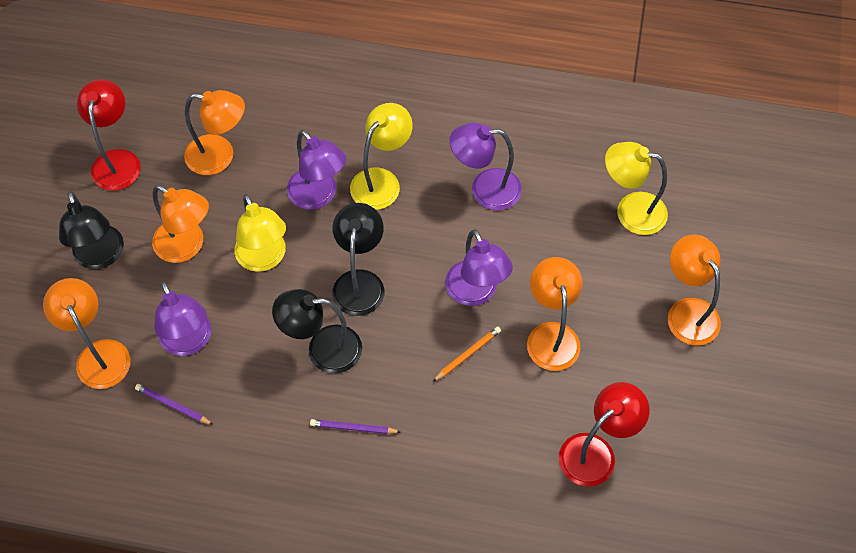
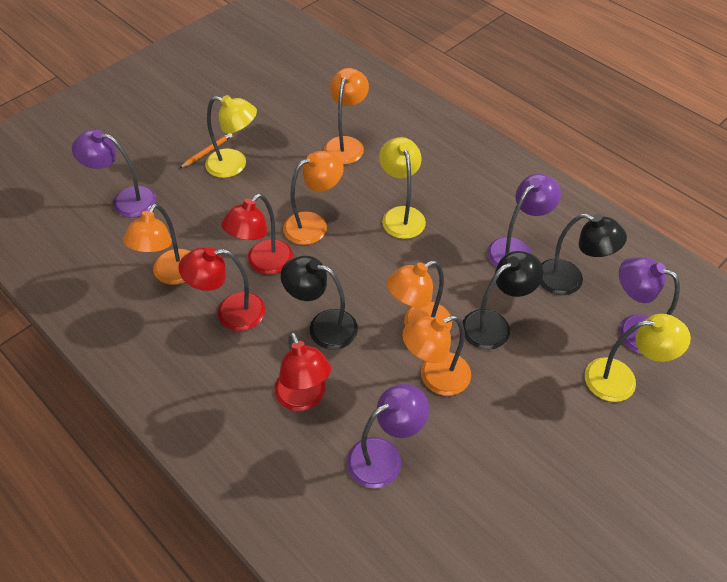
purple pencil: [135,384,213,425] [310,419,401,434] = 2 -> none = 0
red lamp: [77,79,141,191] [559,382,649,487] = 2 -> [178,247,265,331] [222,194,293,275] [274,332,331,411] = 3

